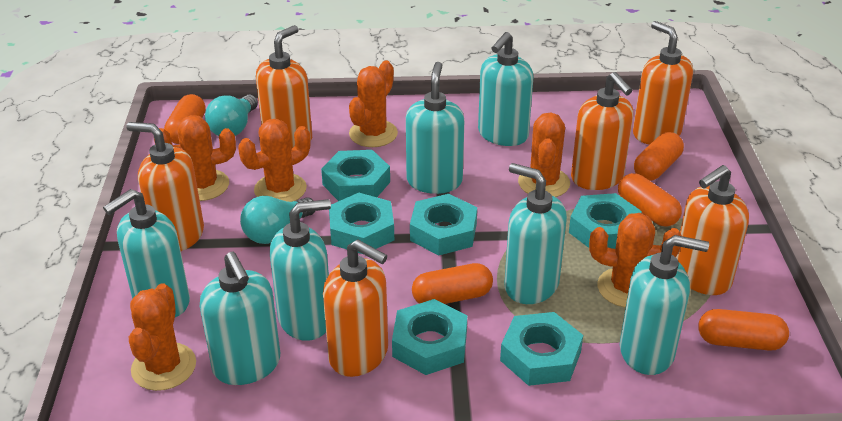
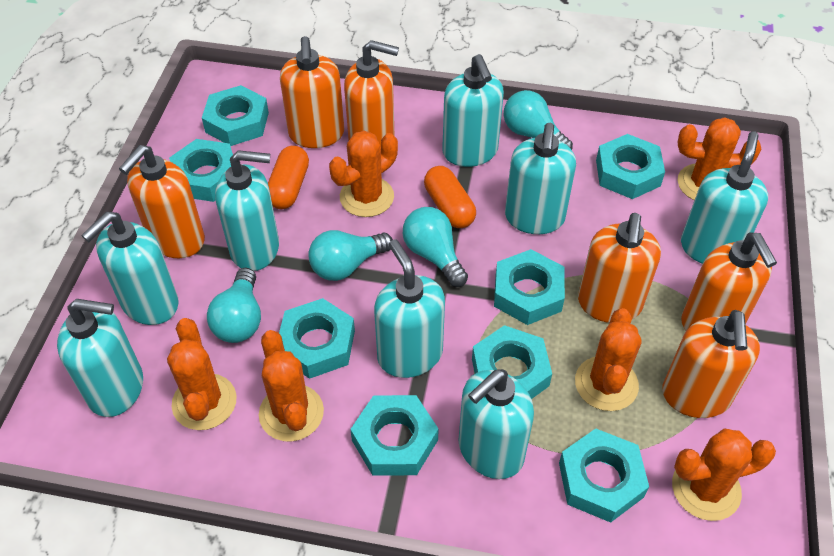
orange capsule: [164,94,206,144] [412,263,493,304] [618,173,682,227] [634,132,684,181] [698,309,789,351] = 5 -> [268,146,309,209] [424,166,476,228] = 2
turquoise light bulb: [205,95,258,136] [240,196,315,244] = 2 -> [207,268,261,343] [308,230,393,281] [403,207,468,287] [504,90,573,150] = 4
turquoise nut: [321,150,390,201] [329,193,394,254] [392,299,467,375] [410,194,477,256] [500,312,583,386] [569,193,642,249] = 6 -> [169,139,233,202] [202,85,269,146] [279,298,355,379] [350,395,439,476] [472,325,552,399] [494,249,565,325] [559,428,649,523] [596,134,665,199] = 8
turquoise soap dispenser: [103,189,190,317] [200,252,280,385] [270,199,331,341] [406,62,464,194] [478,32,533,146] [504,163,567,304] [620,235,709,375] = 7 -> [57,299,143,417] [81,212,179,325] [215,150,279,271] [374,239,445,378] [442,54,504,167] [459,369,534,479] [505,123,576,234] [681,131,768,264] = 8

